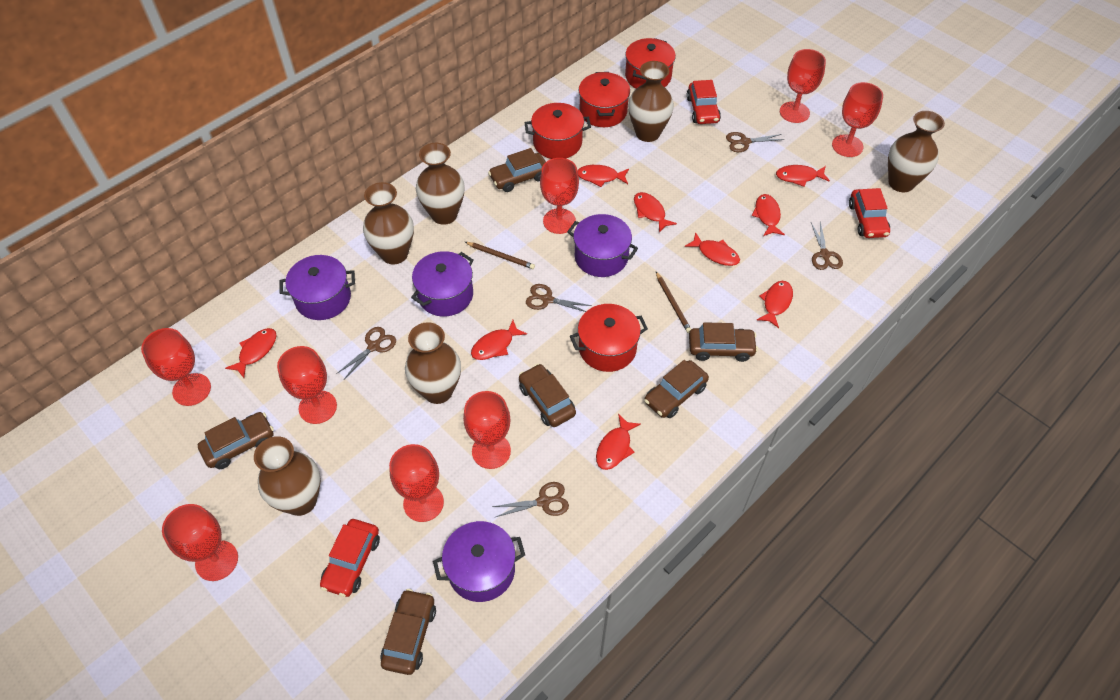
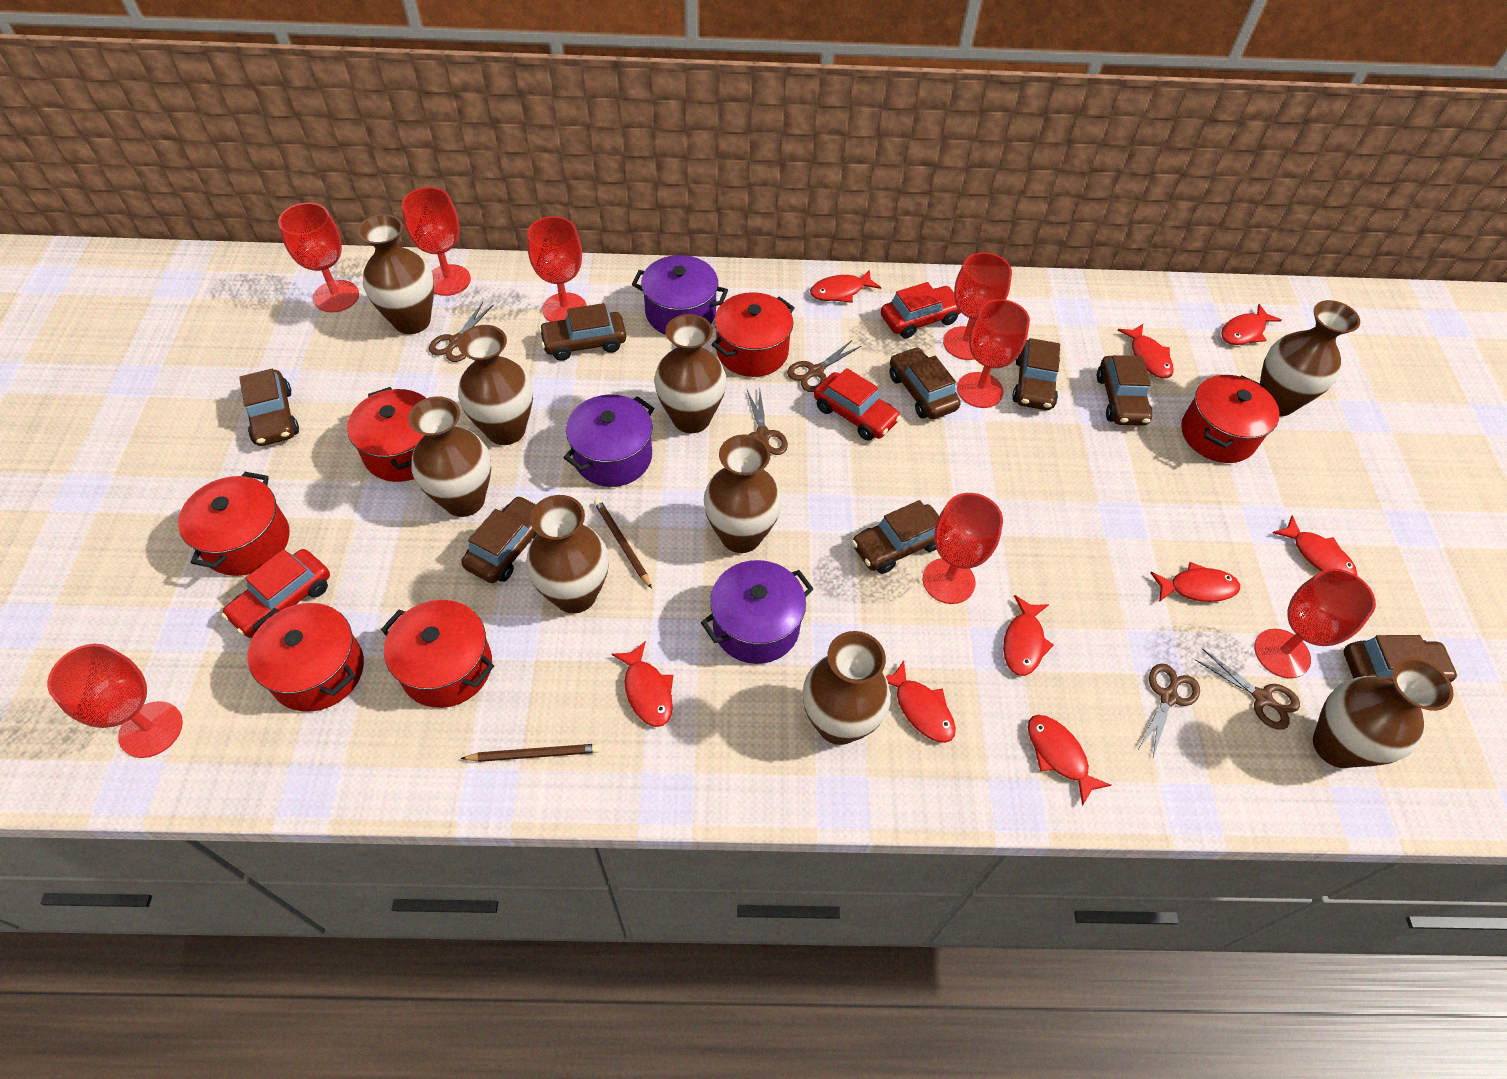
brown car: [198,412,274,469] [380,589,436,675] [488,148,546,192] [519,364,576,427] [644,360,709,418] [689,322,758,362] = 6 -> [239,369,299,446] [461,496,537,583] [539,303,626,361] [852,500,939,574] [890,347,960,419] [1012,338,1060,410] [1097,355,1152,426] [1344,635,1459,682] = 8
brown vase: [254,436,321,516] [363,182,414,265] [405,322,461,404] [416,143,465,225] [628,61,674,142] [888,111,945,192] = 6 -> [358,214,434,334] [408,396,491,517] [458,325,533,445] [526,495,609,613] [654,314,726,433] [704,434,782,553] [803,631,891,745] [1260,300,1360,416] [1313,657,1454,768] = 9
purple pot: [280,255,355,320] [411,251,474,316] [433,521,525,602] [567,214,638,277] = 4 -> [564,394,654,487] [632,255,728,335] [701,560,814,664] = 3
red pot: [524,103,591,159] [570,304,648,372] [579,72,630,127] [625,38,676,89] = 4 -> [178,472,290,576] [247,603,364,711] [347,387,426,482] [381,600,494,708] [711,292,795,377] [1181,375,1280,463] = 6

